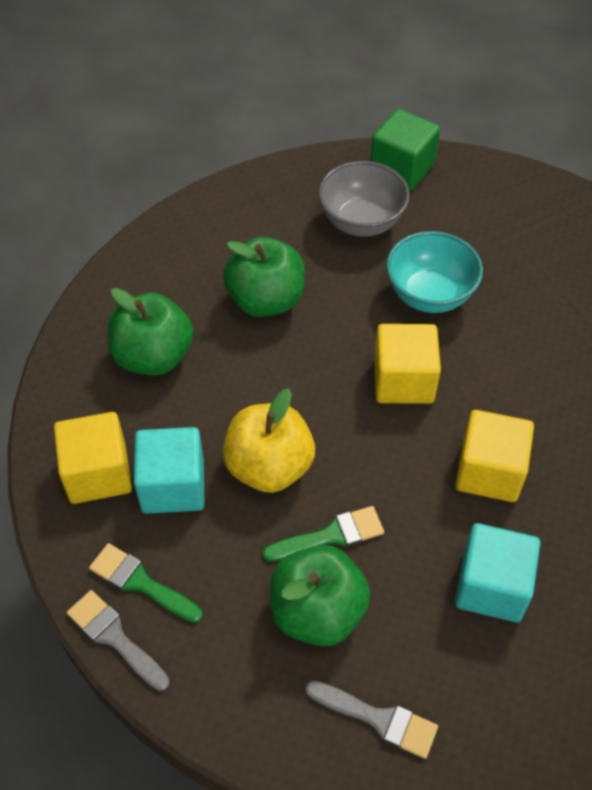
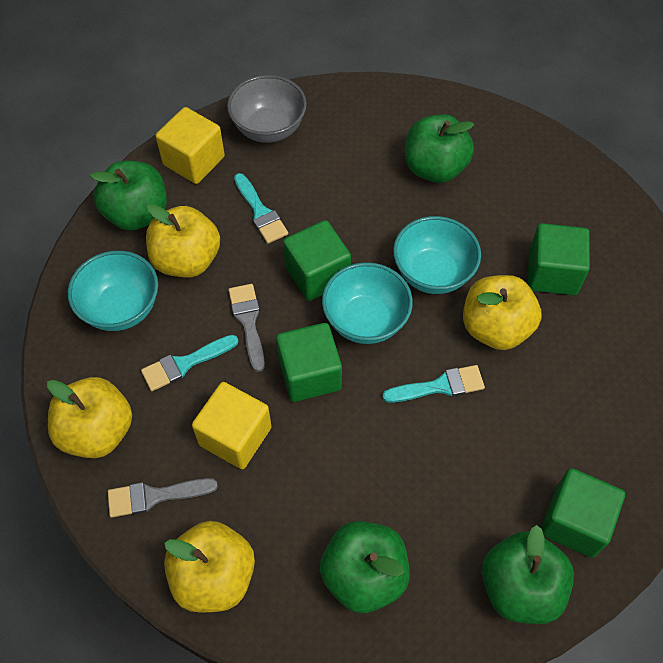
green apple: [108,288,193,376] [223,237,305,317] [270,545,371,647] = 3 -> [90,161,167,231] [320,521,410,613] [405,114,474,183] [482,525,574,624] = 4
green brush: [89,543,202,623] [263,506,384,562] = 2 -> none = 0
green cube: [370,109,440,190] = 1 -> [276,323,342,402] [283,220,351,301] [528,223,590,295] [541,468,625,558] = 4
turquoise bowl: [386,231,483,313] = 1 -> [68,251,158,331] [322,262,413,344] [393,216,481,294] = 3
turquoise brush: none = 0 -> [141,335,238,391] [234,173,288,244] [382,365,485,403] = 3
turquoise cube: [134,427,204,514] [455,523,540,622] = 2 -> none = 0
yellow apple: [222,388,315,493] = 1 -> [47,377,132,458] [146,204,220,277] [164,521,255,612] [463,275,542,350] = 4
yellow cube: [54,412,132,504] [374,324,441,404] [455,410,534,502] = 3 -> [155,107,225,184] [192,382,272,469] = 2

